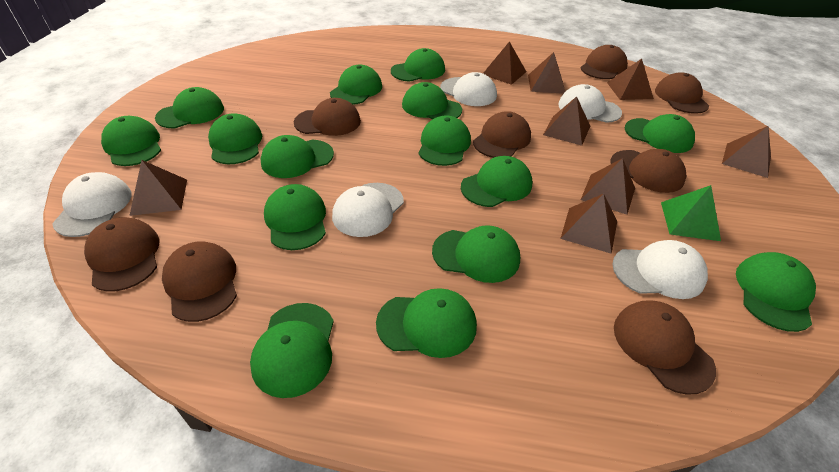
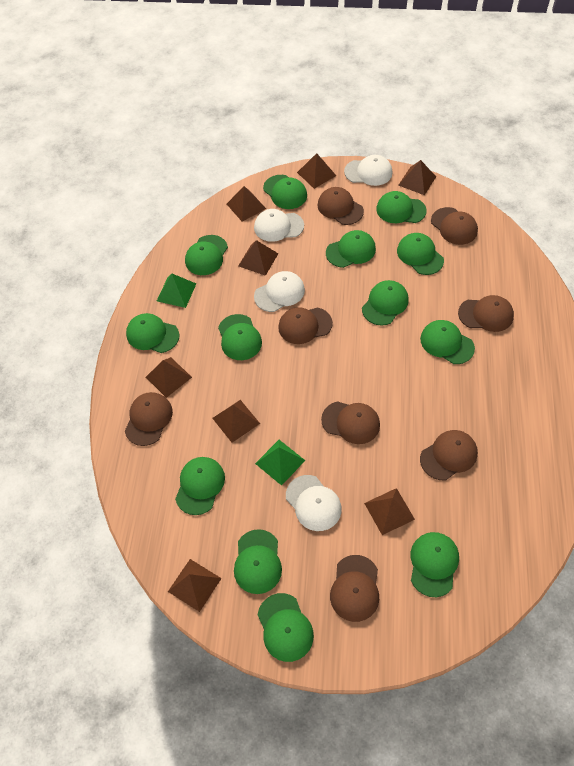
green cap: [101,116,161,166] [155,87,224,128] [208,113,262,164] [250,303,334,398] [261,135,334,178] [264,184,326,250] [330,65,382,105] [376,288,477,358] [391,48,445,82] [402,82,462,119] [419,115,471,166] [432,225,520,283] [461,156,532,207] [625,114,695,153] [736,252,816,332] = 15 -> [126,313,179,353] [175,457,225,515] [185,235,228,275] [218,314,262,360] [234,529,282,594] [258,593,314,662] [263,175,307,209] [326,230,376,268] [362,280,409,325] [376,191,427,223] [397,233,444,275] [411,532,459,597] [420,320,475,364] = 13
green pyramid: [661,185,721,241] = 1 -> [157,273,196,308] [255,440,305,486] = 2
white cap: [52,172,131,237] [332,183,404,237] [440,72,497,106] [558,84,622,123] [612,240,708,299] = 5 -> [254,209,304,242] [254,271,305,312] [286,475,342,531] [344,155,392,186] = 4

